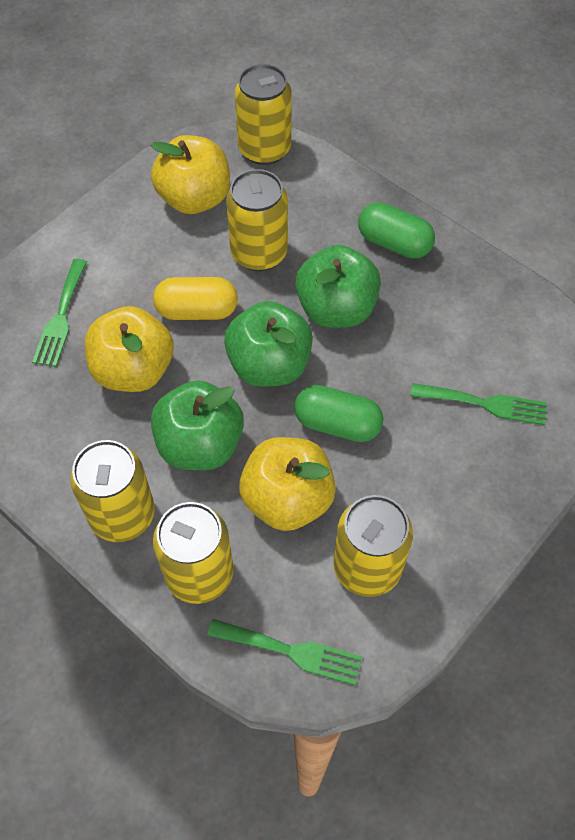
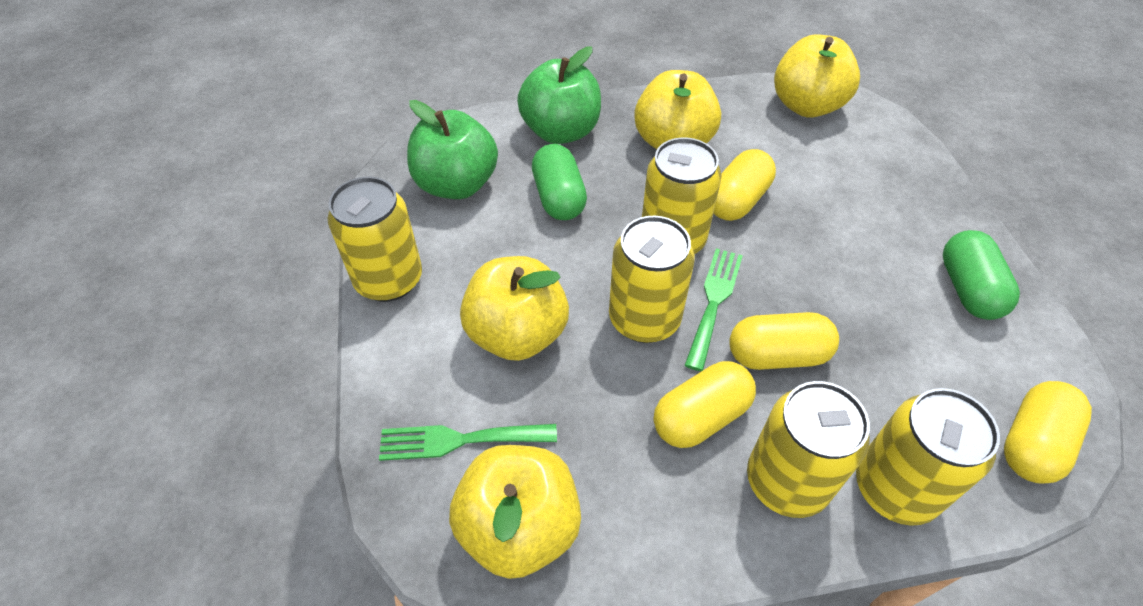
green apple: [151,381,244,470] [224,301,313,387] [295,245,381,328] = 3 -> [407,100,498,199] [517,46,601,144] = 2
green fork: [32,259,87,367] [207,619,362,685] [411,383,547,425] = 3 -> [379,424,557,461] [685,248,743,371] = 2
yellow apple: [85,306,174,392] [151,135,230,214] [239,437,336,531] = 3 -> [449,445,581,579] [460,256,569,361] [634,70,721,149] [774,34,860,118] = 4
yellow capsule: [153,277,238,320] = 1 -> [654,361,756,448] [714,149,776,221] [729,312,839,370] [1004,381,1092,484] = 4

